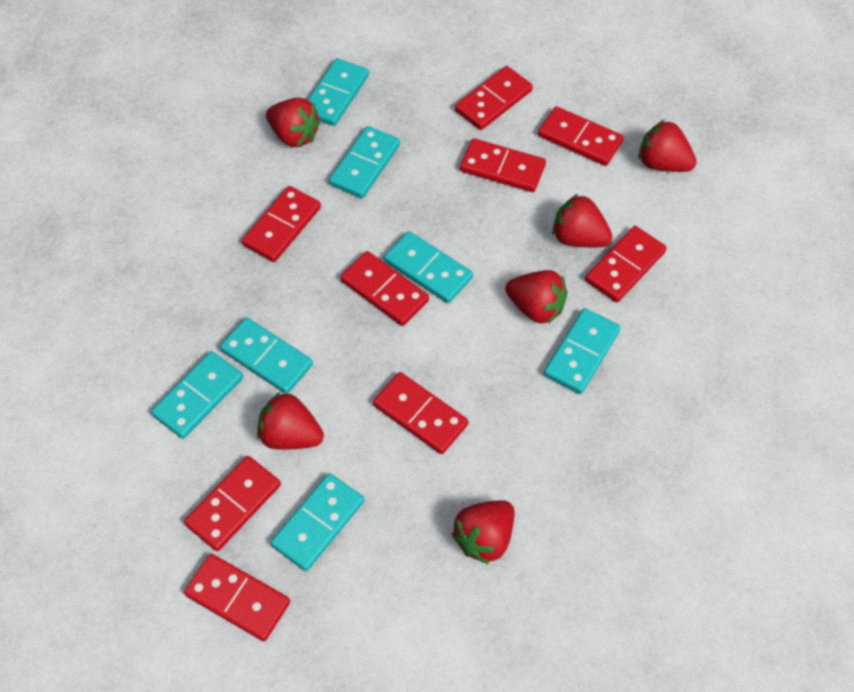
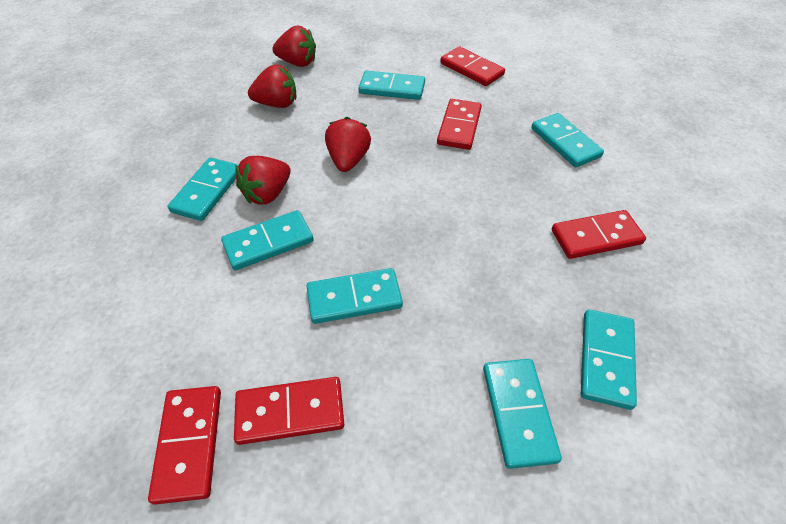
red domino: [184,456,281,551] [184,554,290,641] [242,186,321,262] [340,251,429,326] [373,372,469,454] [455,66,533,130] [460,138,546,192] [538,106,624,166] [585,226,667,303] = 9 -> [148,386,221,505] [234,377,344,445] [437,99,482,150] [440,47,505,86] [552,210,646,259] = 5
red strawberry: [257,392,324,450] [266,98,321,147] [451,500,515,565] [505,270,567,324] [552,194,612,247] [639,120,697,172] = 6 -> [235,156,291,205] [248,64,296,108] [272,26,316,67] [325,117,371,172] = 4

